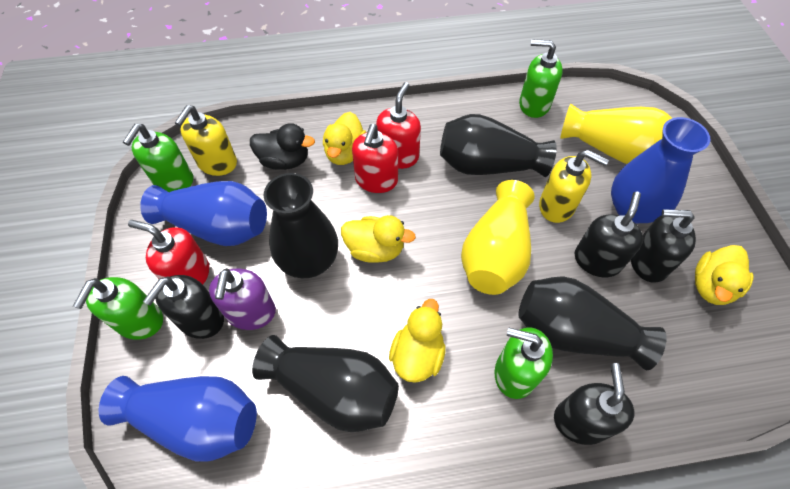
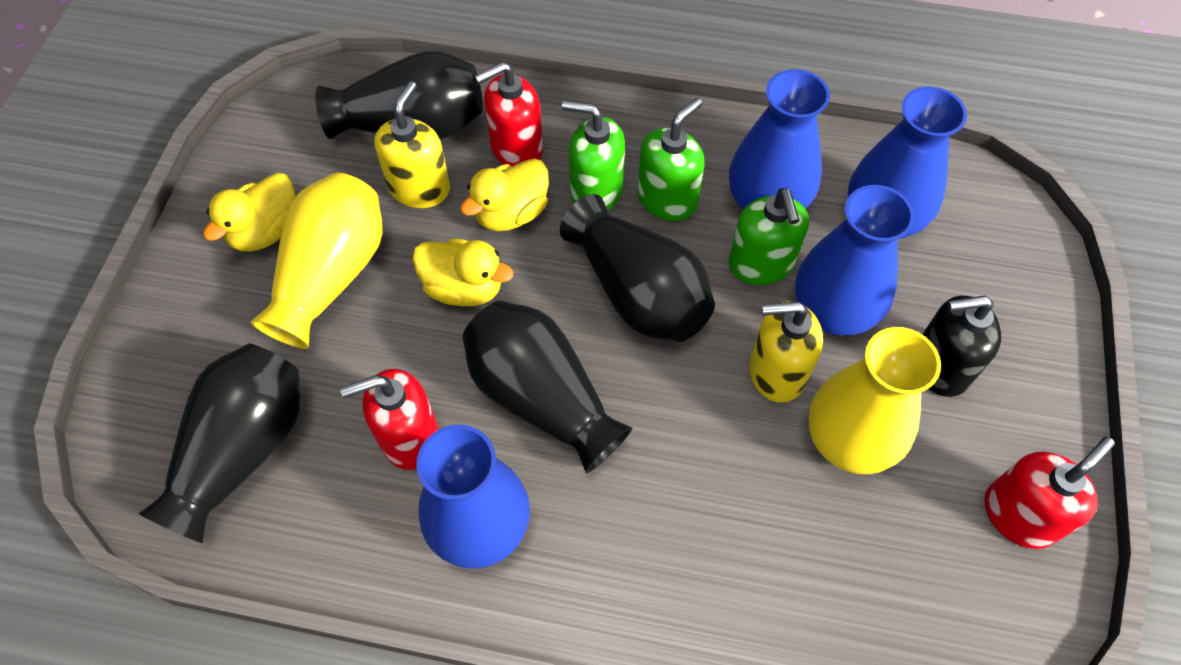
black duck: [250,123,315,170] = 1 -> none = 0
black soap dispenser: [143,275,224,339] [554,363,634,445] [575,192,643,277] [631,209,696,282] = 4 -> [922,296,1001,397] = 1
blue vase: [99,376,257,461] [140,181,267,246] [611,117,710,224] = 3 -> [416,425,530,569] [729,69,830,210] [795,185,914,336] [848,86,967,239] = 4
green soap dispenser: [73,277,163,340] [123,124,193,192] [495,327,553,399] [519,39,563,118] = 4 -> [562,101,625,211] [638,98,705,221] [729,188,809,285] = 3
purple soap dispenser: [209,268,276,330] = 1 -> none = 0
yellow duck: [323,112,366,165] [341,215,416,263] [389,299,446,383] [695,245,753,305] = 4 -> [203,173,296,252] [412,238,513,306] [460,158,549,231] = 3

